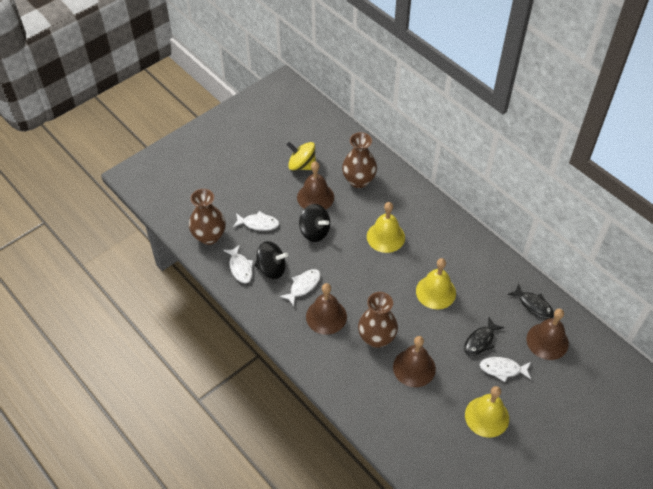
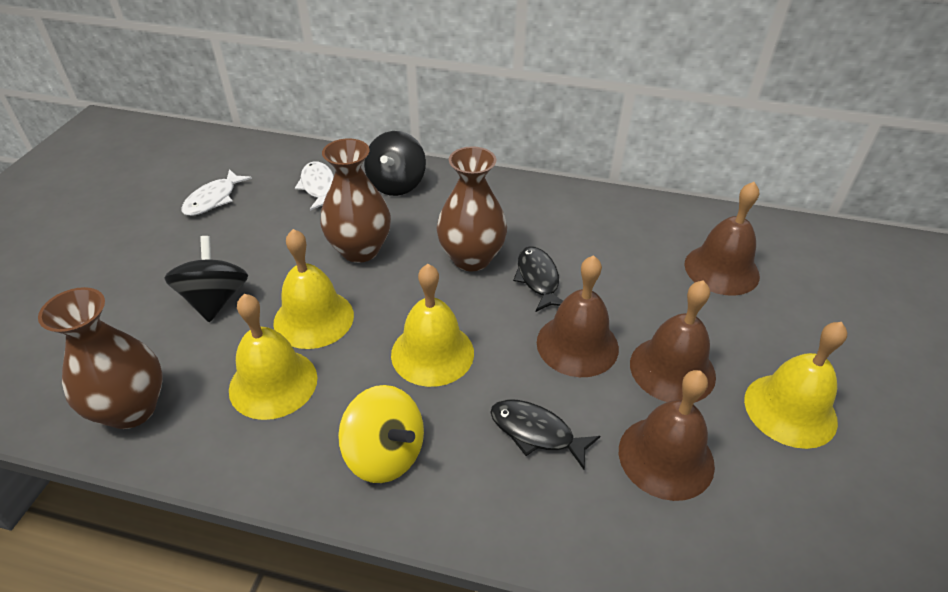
white fish: [223,245,253,283] [233,211,279,231] [280,269,321,307] [480,357,531,382] = 4 -> [181,169,252,216] [295,161,334,211] = 2
yellow bell: [367,202,405,253] [416,258,456,309] [465,386,509,438] = 3 -> [229,294,317,420] [273,229,354,349] [391,264,474,387] [744,322,847,449] = 4

